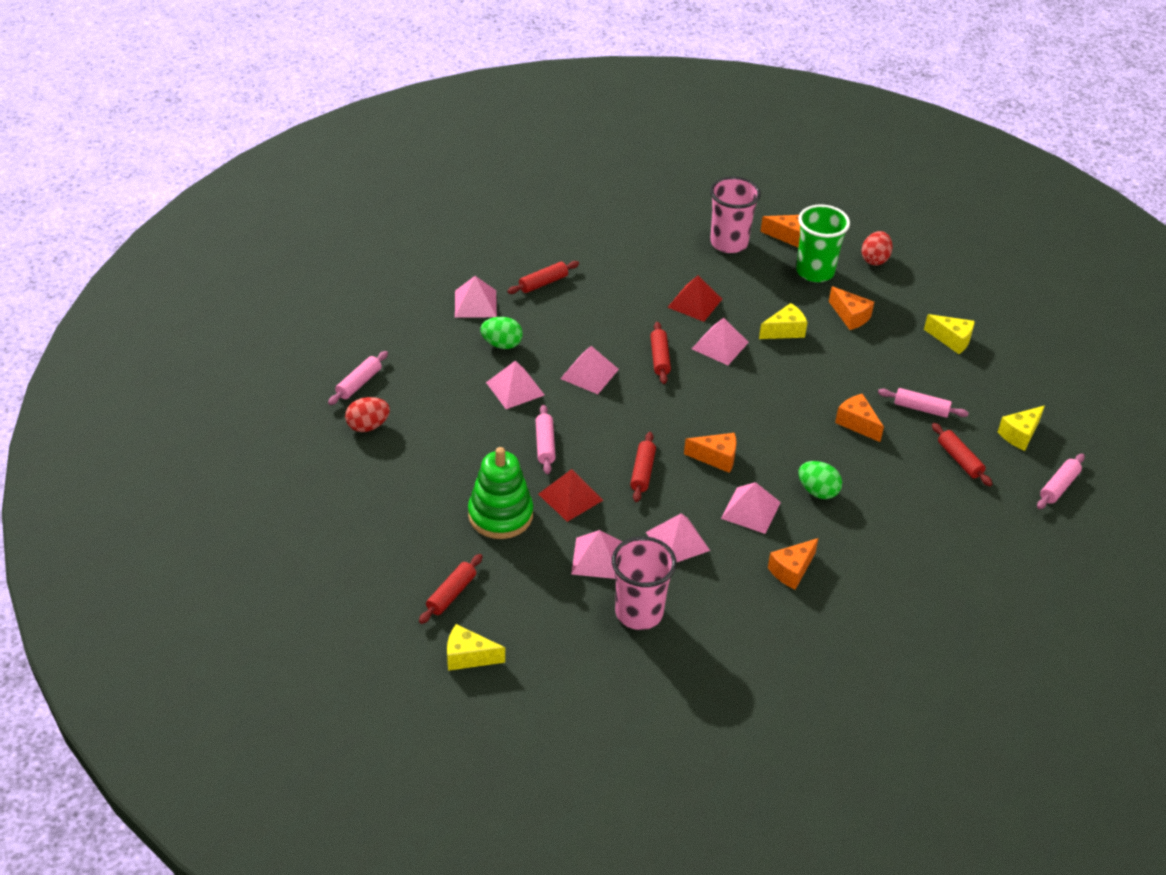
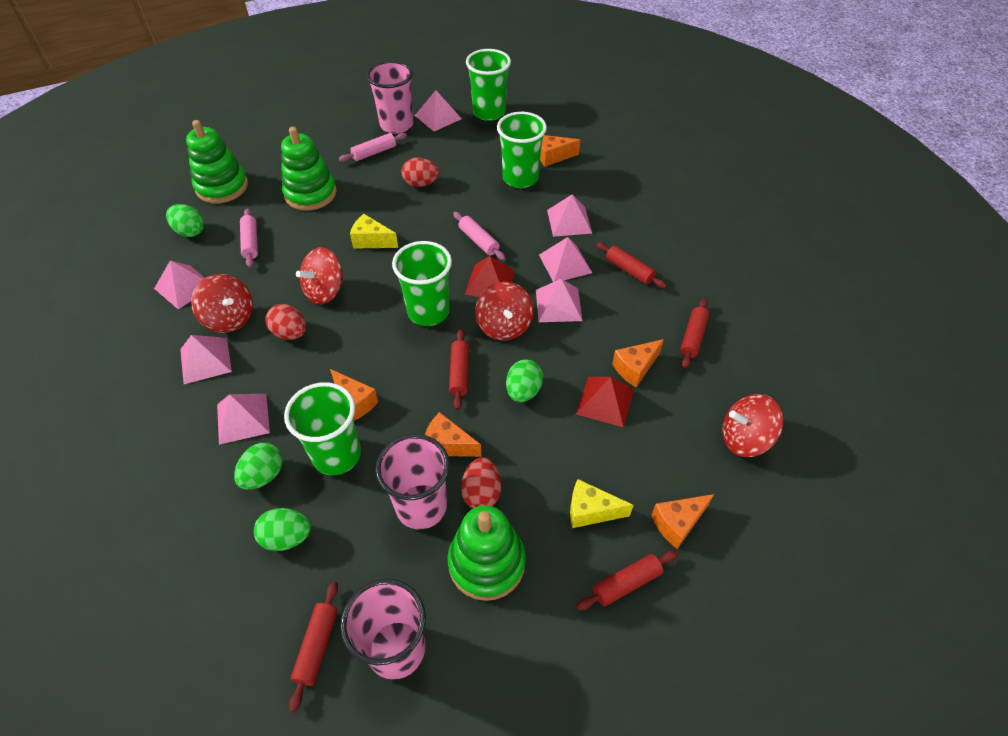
green cup: [796,204,850,282] = 1 -> [284,382,361,475] [392,241,452,326] [466,49,511,121] [497,112,547,188] = 4
green egg: [480,317,523,349] [798,461,842,499] = 2 -> [166,204,204,237] [234,443,283,490] [254,508,311,551] [506,359,543,402] = 4
green stacking toy: [468,447,533,539] = 1 -> [186,120,248,203] [281,127,337,210] [448,505,526,601] = 3
pink cup: [612,536,677,630] [710,176,761,253] = 2 -> [340,579,426,680] [366,61,413,134] [375,434,450,529] = 3
pink rolling pin: [328,351,388,405] [536,405,556,474] [878,388,968,418] [1037,454,1085,509] = 4 -> [240,208,258,267] [339,133,407,162] [453,212,506,260] = 3
red egg: [345,397,390,432] [861,231,893,266] = 2 -> [265,304,306,340] [401,158,439,187] [461,457,501,508] = 3
red spinning top: none = 0 -> [191,274,253,333] [296,247,343,304] [475,282,533,341] [722,394,783,457] = 4
yellow cheese: [447,624,505,671] [759,303,808,339] [924,314,975,354] [998,405,1045,451] = 4 -> [350,214,398,249] [570,479,634,528] = 2

